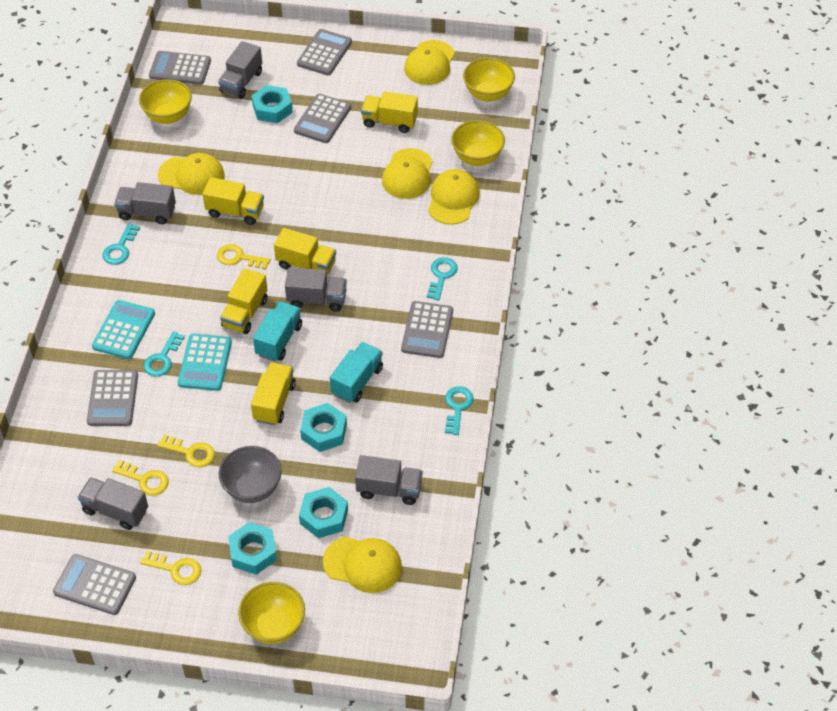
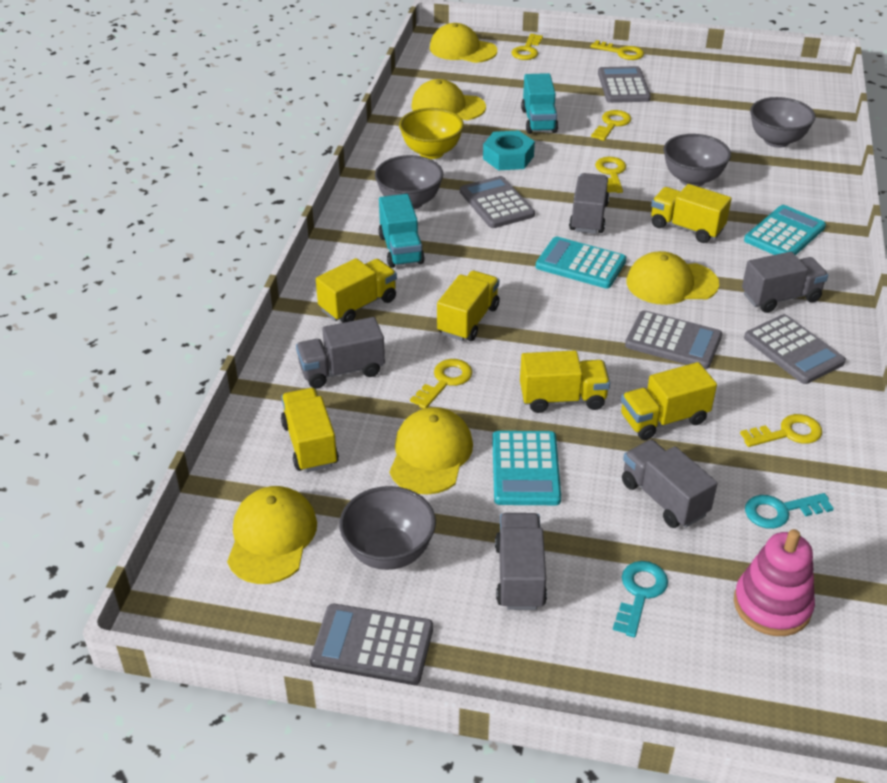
grey bowl: [219,446,282,503] = 1 -> [339,486,436,570] [375,155,443,210] [664,134,731,187] [750,97,816,148] = 4
grey calculator: [53,554,136,615] [87,370,138,426] [149,51,211,85] [294,94,351,143] [297,29,352,75] [401,301,453,358] = 6 -> [310,604,433,686] [460,176,535,228] [598,66,651,103] [625,310,722,369] [744,314,846,384] = 5
pink stacking toy: none = 0 -> [734,529,815,636] = 1
turquoise calculator: [92,300,155,359] [178,334,232,391] = 2 -> [492,431,561,505] [536,237,627,289] [744,205,826,255] = 3
turquoise key: [103,223,140,265] [144,331,185,377] [427,257,458,301] [445,386,474,435] = 4 -> [613,561,668,638] [745,493,834,529] = 2
turquoise nut: [228,522,277,575] [252,85,293,123] [299,487,348,538] [300,403,347,452] = 4 -> [483,130,535,170] = 1
yellow bowl: [139,79,192,124] [238,582,305,644] [451,120,505,166] [463,58,515,102] = 4 -> [399,108,464,159] = 1
yellow key: [112,460,169,496] [140,551,201,585] [157,434,215,467] [217,244,271,270] = 4 -> [410,359,472,409] [511,34,543,60] [591,40,644,60] [591,110,631,141] [595,157,626,193] [740,414,822,447] = 6
yellow truck: [203,177,264,225] [220,268,267,334] [251,362,296,425] [274,228,336,275] [361,91,418,133] = 5 -> [281,388,339,472] [316,258,397,323] [437,271,500,341] [520,350,610,413] [621,362,717,440] [651,184,731,243] = 6

